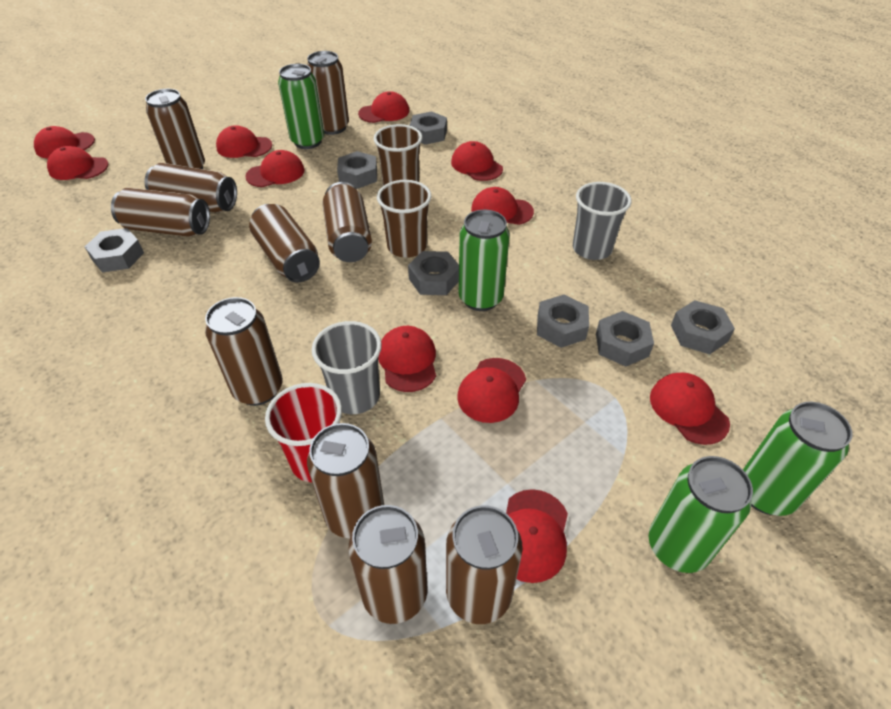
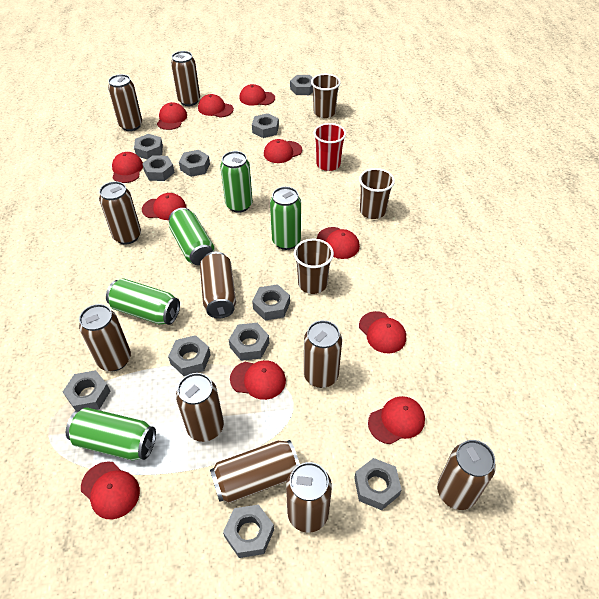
brown cup: [374,124,423,186] [377,180,431,258] = 2 -> [294,239,334,294] [311,74,341,118] [359,168,395,219] = 3
green can: [278,64,324,149] [458,210,510,311] [649,456,753,573] [743,402,852,516] = 4 -> [66,407,156,460] [106,278,180,325] [169,208,214,265] [220,151,253,213] [270,187,301,250] = 5
grey cup: [312,321,382,414] [573,182,632,260] = 2 -> none = 0
grey nut: [85,228,144,272] [337,151,377,189] [408,251,459,295] [409,111,447,145] [537,295,589,348] [596,311,654,367] [671,300,735,354] = 7 -> [63,370,110,411] [134,134,163,159] [142,155,175,181] [168,335,211,376] [179,150,210,177] [223,505,274,558] [229,323,269,361] [252,113,279,138] [252,284,290,321] [290,75,313,95] [354,458,402,510] = 11

